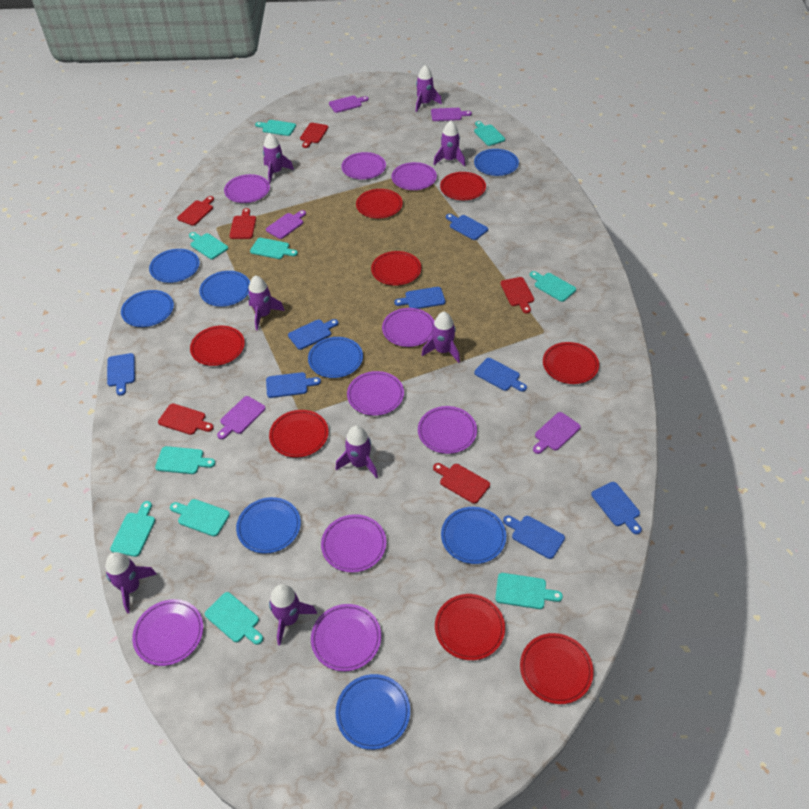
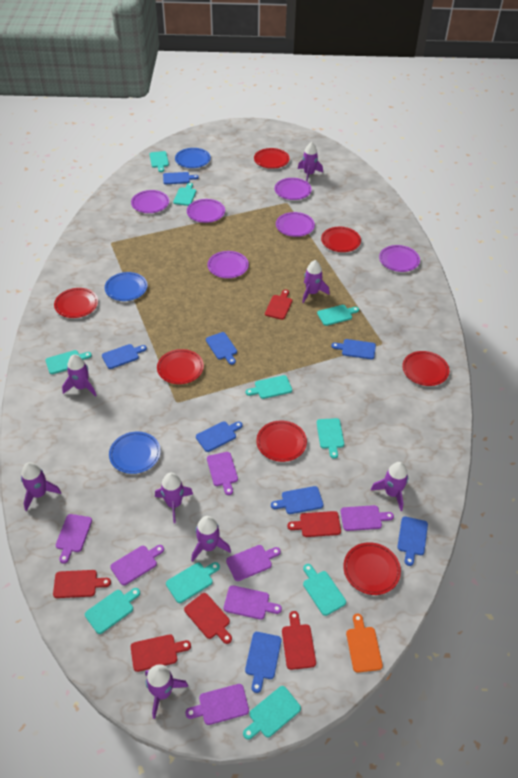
blue plate: [121,290,174,327] [149,249,200,283] [199,271,250,307] [236,497,301,554] [308,337,363,378] [336,674,410,750] [441,507,506,564] [474,149,519,176] = 8 -> [105,272,148,301] [109,432,161,474] [175,148,211,168] = 3
orange cutting board: none = 0 -> [346,614,383,673] = 1
purple cutting board: [217,396,266,439] [266,210,306,239] [329,96,369,113] [431,108,472,121] [533,412,581,454] = 5 -> [56,514,92,564] [110,545,164,586] [185,684,249,725] [207,452,238,495] [224,585,282,620] [226,545,281,581] [340,505,394,531] = 7
purple plate: [132,599,203,666] [224,174,270,203] [311,604,381,671] [321,514,386,573] [341,152,386,180] [347,371,404,416] [382,308,434,347] [391,162,437,190] [418,406,477,454] = 9 -> [131,190,169,213] [187,199,225,223] [207,251,249,278] [275,178,312,200] [276,212,315,237] [379,245,420,272] = 6
red plate: [190,326,245,366] [269,410,329,458] [356,189,403,219] [371,251,421,286] [435,594,505,660] [440,172,486,200] [520,633,593,704] [543,342,599,384] = 8 -> [54,288,98,318] [157,349,204,384] [254,148,289,169] [256,421,307,462] [321,227,361,252] [343,542,401,595] [402,351,449,386] = 7

